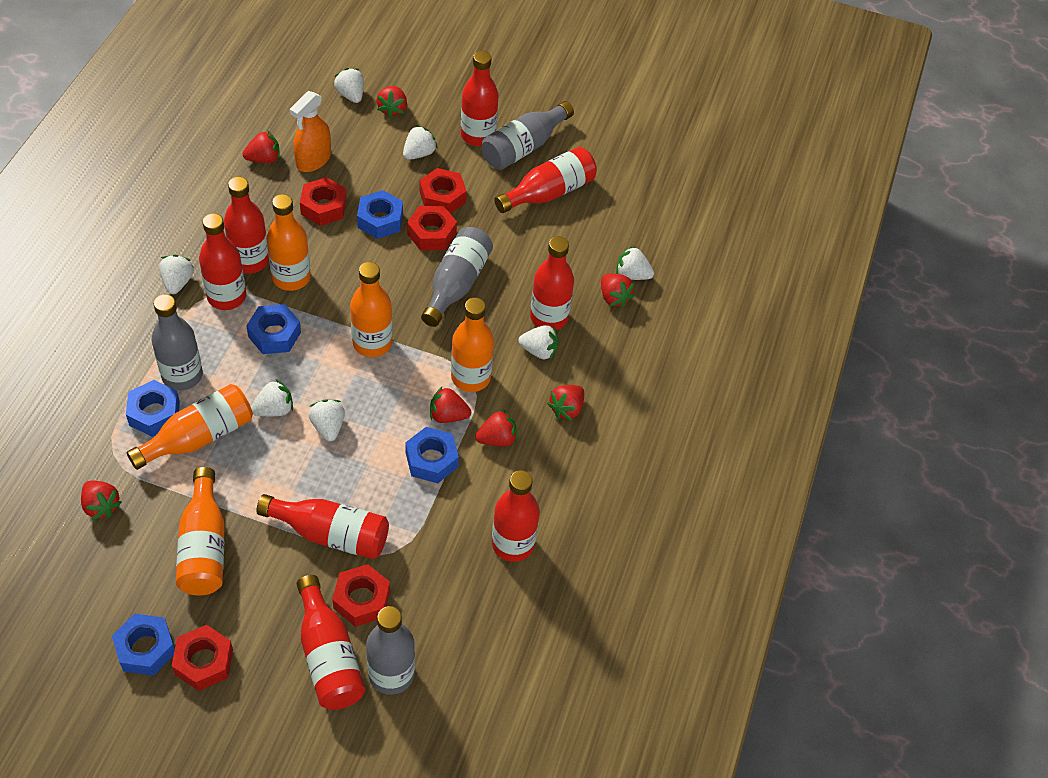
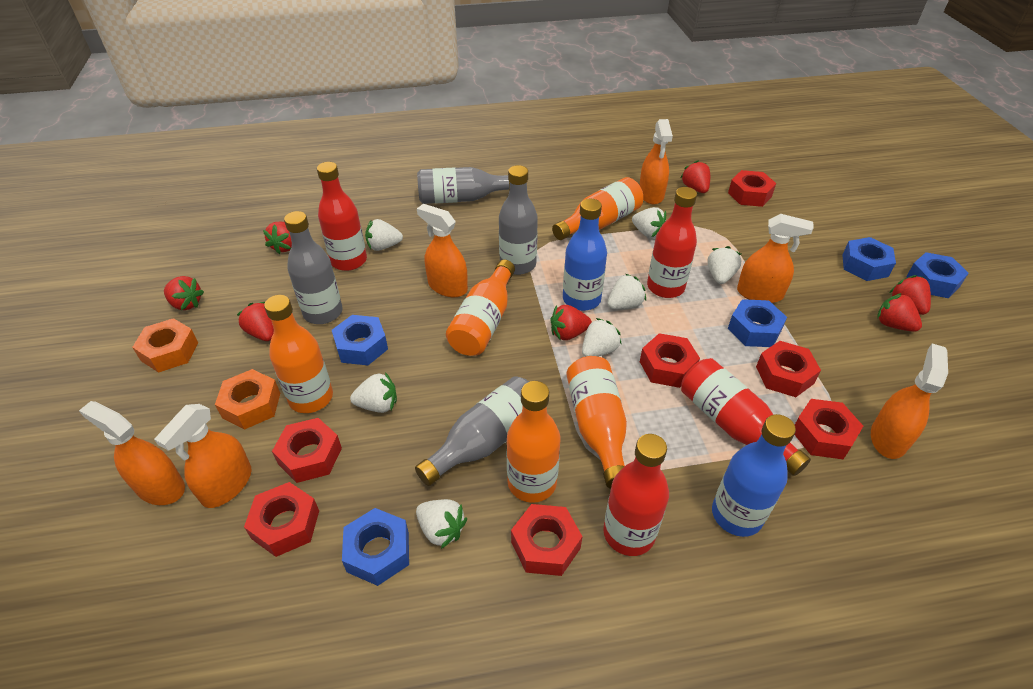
blue bottle: none = 0 -> [563,199,607,311] [712,414,796,537] = 2
orange nut: none = 0 -> [132,318,198,373] [215,369,280,430] = 2
orange spray bottle: [290,91,331,172] = 1 -> [79,401,185,505] [154,404,252,508] [417,204,468,297] [639,119,673,204] [737,214,814,303] [871,344,948,459] = 6
red bottle: [199,213,246,310] [224,177,269,274] [256,494,389,559] [297,575,365,710] [461,51,499,146] [492,470,540,562] [494,147,597,213] [530,236,574,330] = 8 -> [317,162,367,271] [603,434,669,556] [647,187,697,298] [681,358,811,476] = 4
red nut: [172,625,233,691] [300,177,347,226] [332,564,390,627] [407,206,457,251] [420,168,466,214] = 5 -> [244,482,319,557] [272,418,342,483] [511,504,583,576] [640,333,700,388] [728,170,776,207] [756,341,821,397] [795,399,863,459] = 7

